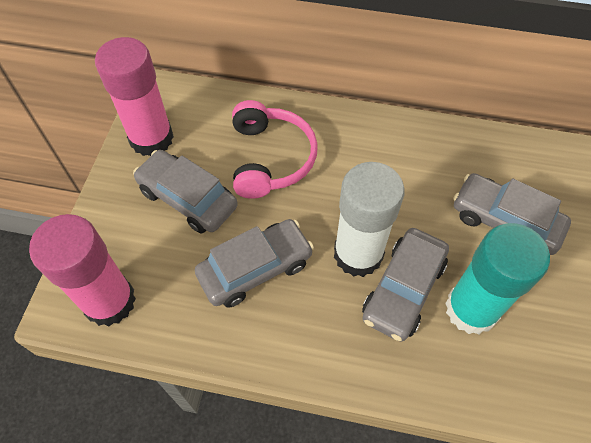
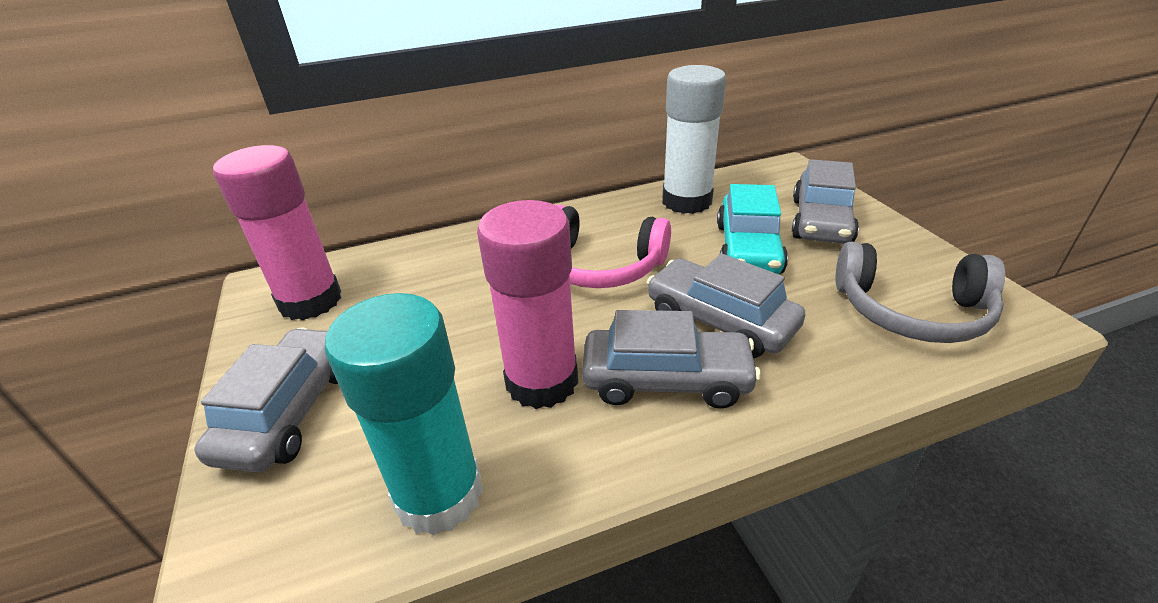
grey headphones: none = 0 -> [835,242,1005,343] = 1
turquoise car: none = 0 -> [717,184,788,274] = 1

